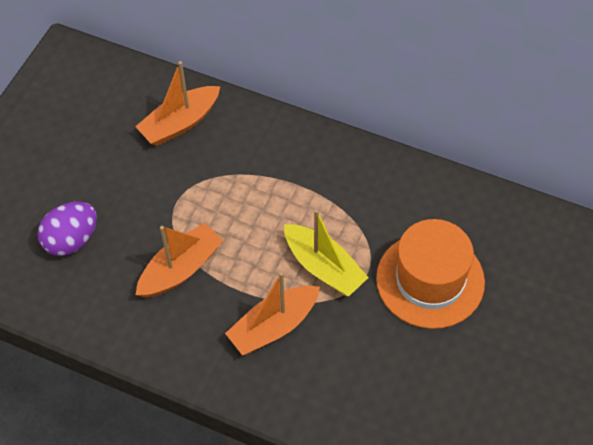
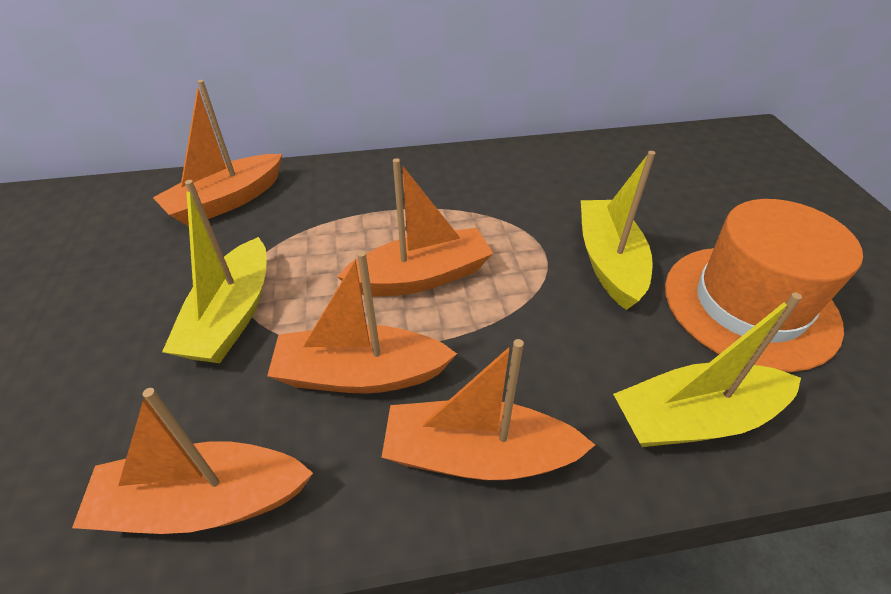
orange boat: [135,61,220,146] [136,223,224,298] [225,272,320,356] = 3 -> [72,388,313,534] [153,80,282,226] [267,251,457,394] [337,158,494,297] [382,339,595,480] = 5
purple egg: [37,201,97,256] = 1 -> none = 0
yellow boat: [284,209,369,296] = 1 -> [162,180,267,363] [581,151,655,310] [613,292,802,447] = 3

